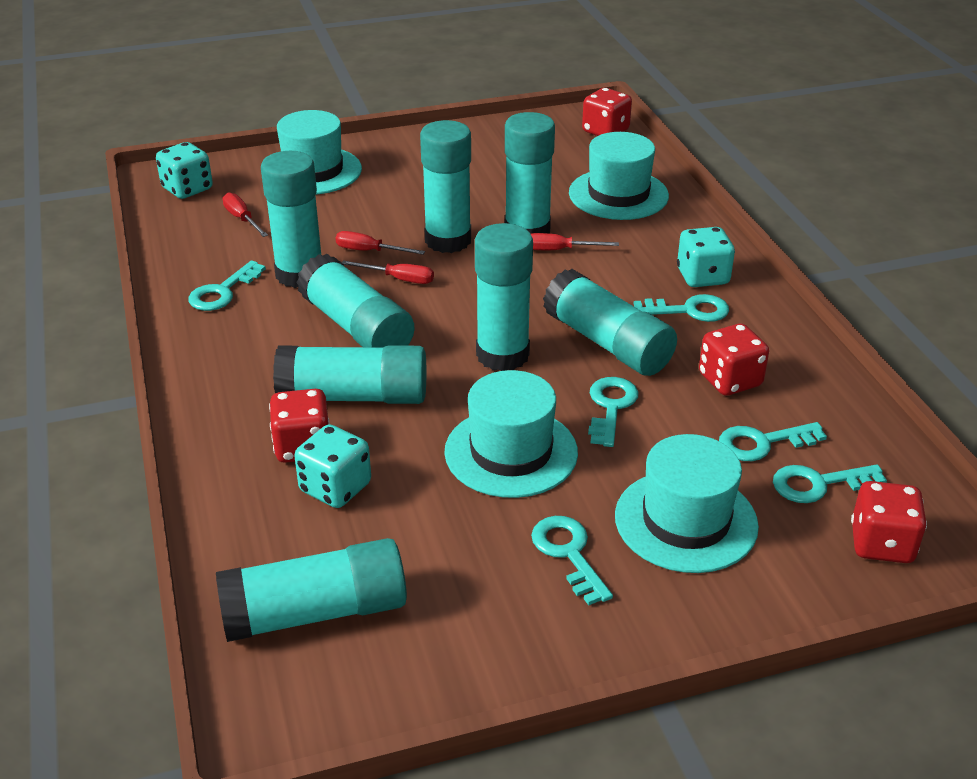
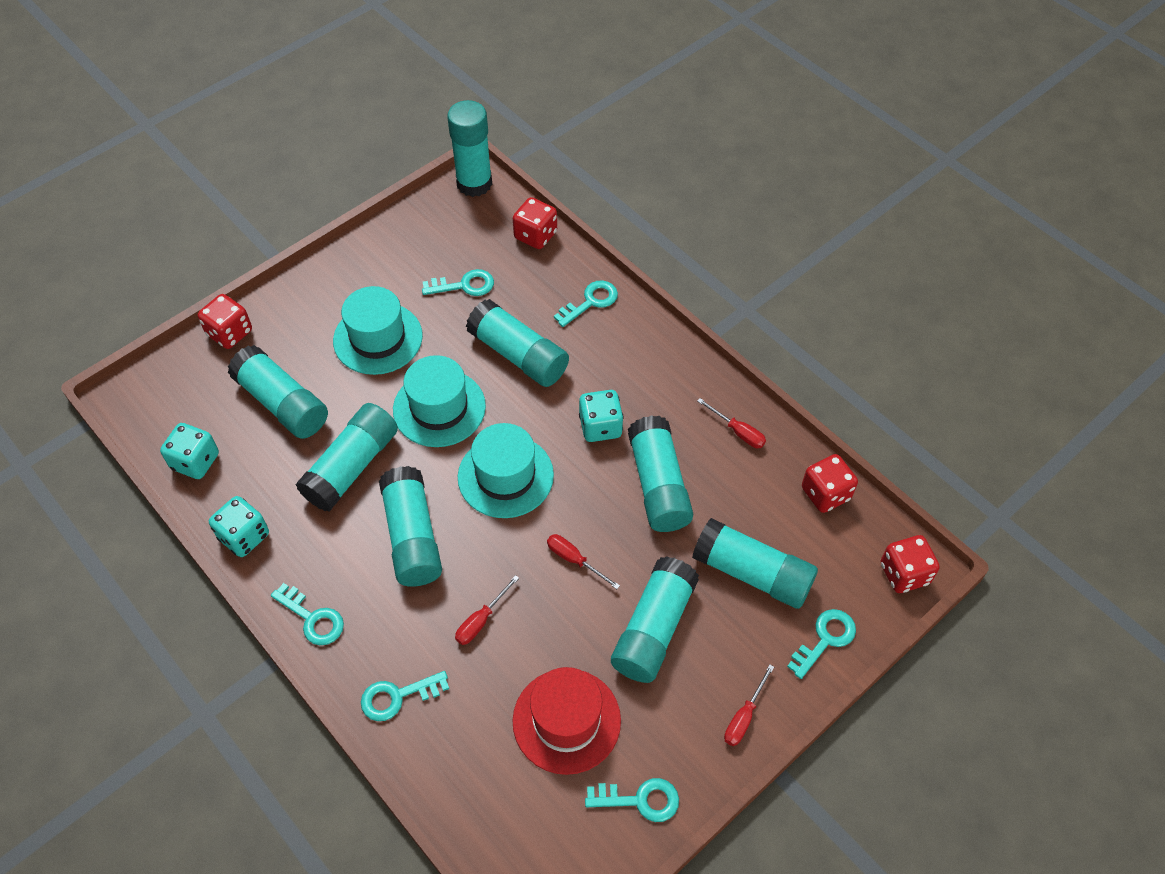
red hat: none = 0 -> [512,667,621,775] = 1
turquoise hat: [277,110,362,194] [444,370,578,498] [569,132,669,220] [615,434,759,573] = 4 -> [333,286,423,375] [393,355,486,447] [458,423,554,518] = 3

